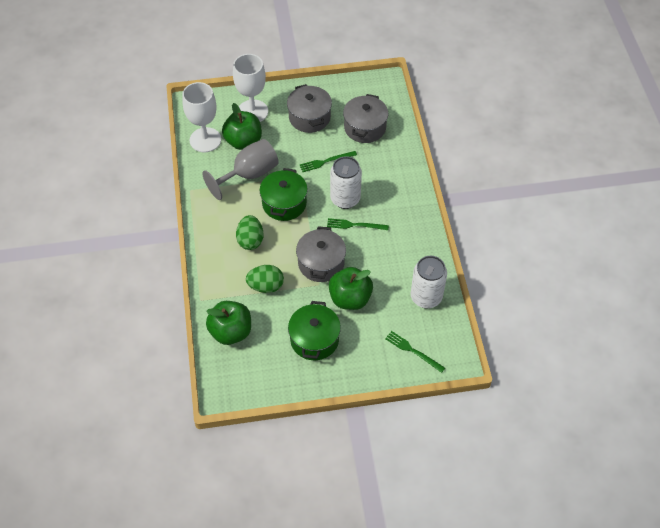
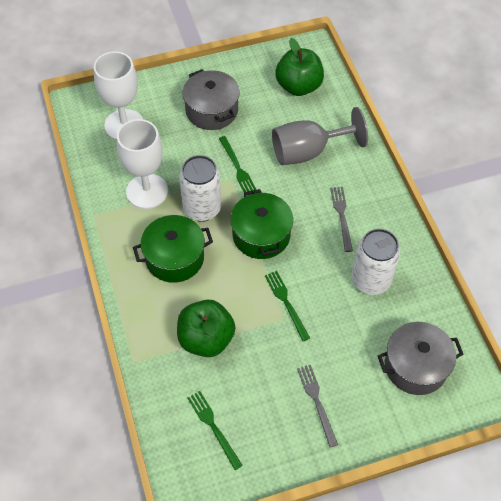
green apple: [206,301,251,345] [222,103,262,150] [329,267,373,310] = 3 -> [177,300,235,357] [275,38,324,96] = 2
green egg: [236,215,263,250] [246,265,284,293] = 2 -> none = 0
grey fork: none = 0 -> [297,365,338,447] [330,187,353,252] = 2
grey pot: [287,84,332,133] [296,226,346,282] [343,94,388,143] = 3 -> [182,69,240,130] [378,322,463,395] = 2

